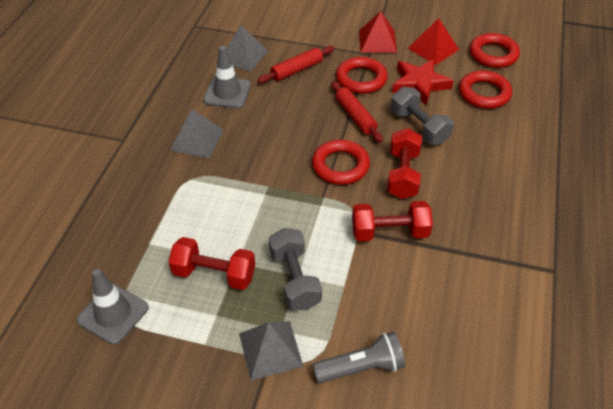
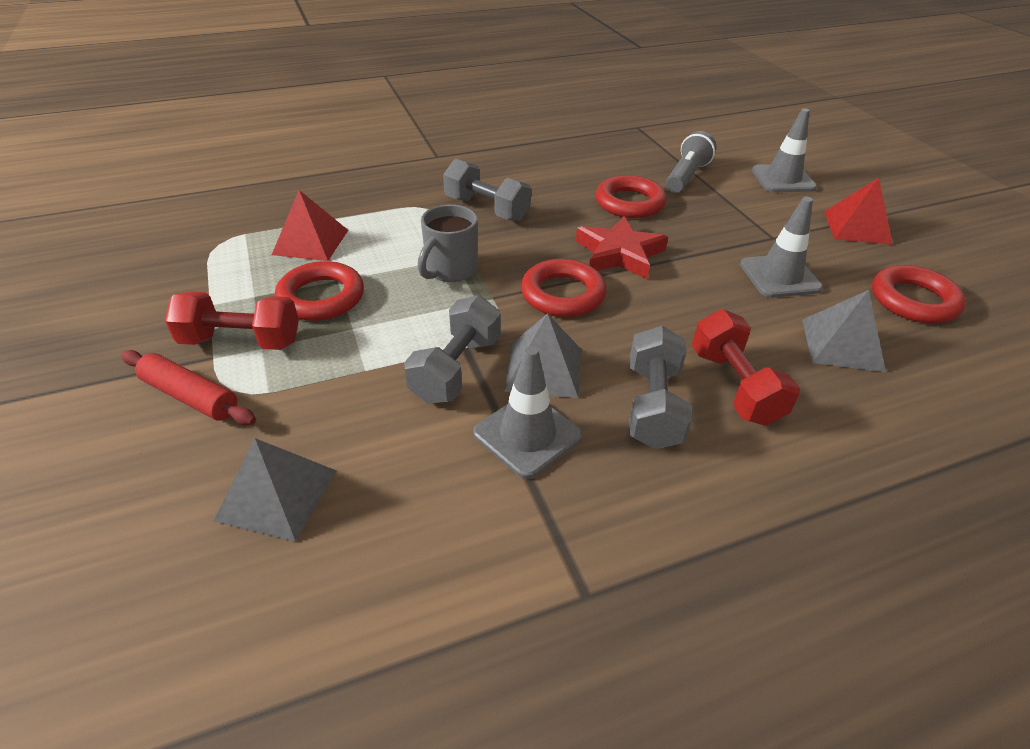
grey dumbbell: [269,228,322,310] [391,87,454,145] = 2 -> [404,295,501,404] [443,159,531,222] [629,326,692,450] = 3
grey mug: none = 0 -> [418,205,478,282] = 1
grey traffic cone: [77,269,149,345] [203,46,251,108] = 2 -> [473,346,583,479] [740,197,823,298] [752,108,817,192] = 3
red dumbbell: [168,237,255,290] [352,201,433,241] [387,128,422,199] = 3 -> [165,291,299,350] [692,309,800,426] = 2
red rolling pin: [258,46,334,83] [331,81,383,143] = 2 -> [121,350,256,425] = 1

